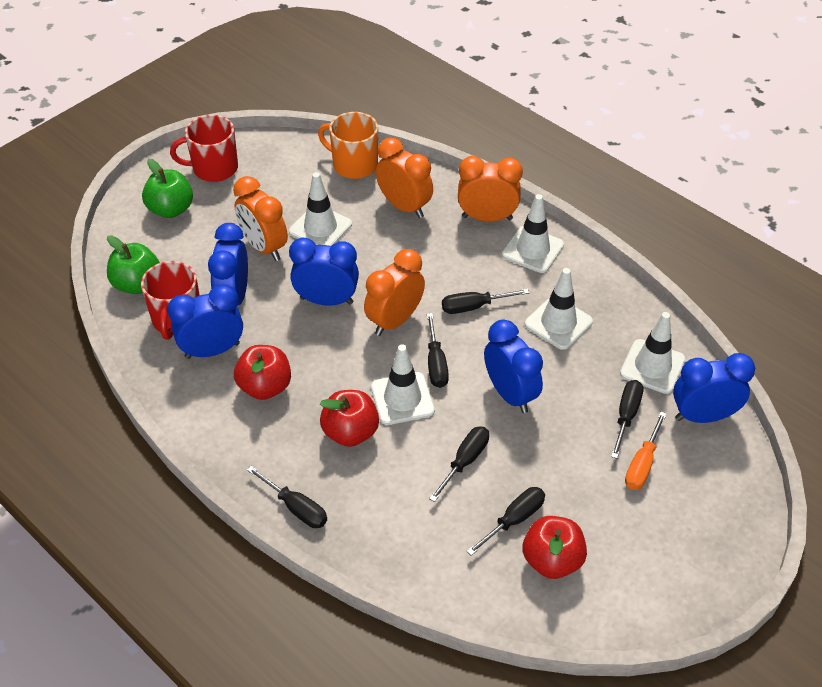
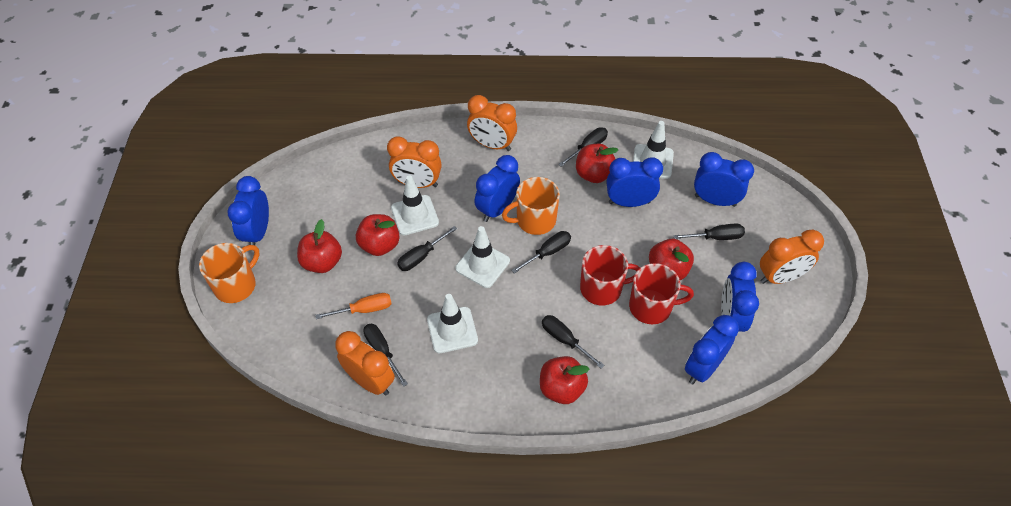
blue clock: [167,284,243,359] [208,223,248,306] [289,237,359,306] [484,320,543,413] [673,353,755,423] = 5 -> [227,176,269,245] [475,155,520,222] [607,157,663,207] [685,315,739,384] [694,152,754,207] [721,262,759,332] = 6
green apple: [107,235,160,294] [142,159,193,218] = 2 -> none = 0
orange mug: [318,112,378,179] = 1 -> [199,243,260,303] [502,177,560,235] = 2
red apple: [234,345,291,400] [320,390,379,447] [523,516,587,579] = 3 -> [297,219,342,273] [356,214,400,256] [540,356,589,404] [576,144,618,183] [649,239,694,280] = 5
white traffic cone: [289,172,352,246] [371,344,435,425] [502,194,564,273] [525,268,593,350] [620,312,686,394] = 5 -> [391,175,439,235] [427,294,478,353] [455,226,510,288] [633,121,674,179] = 4

